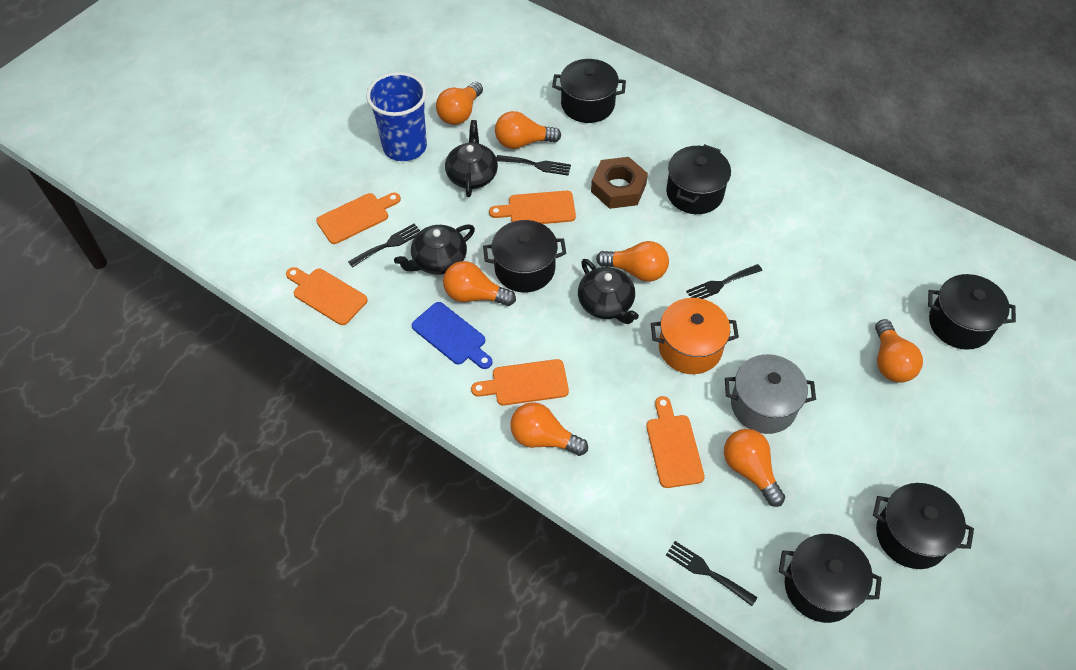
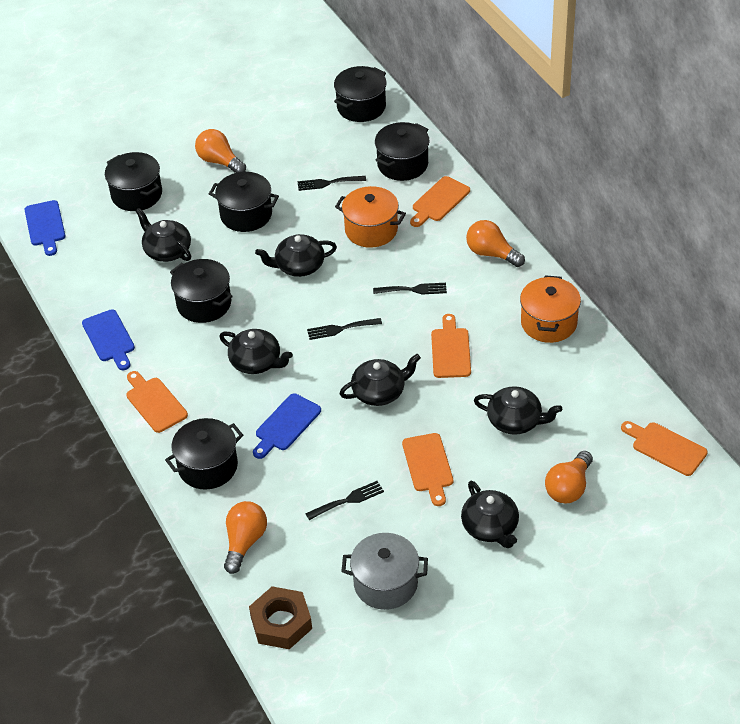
black teapot: [394,224,475,275] [445,120,498,197] [578,259,639,324] = 3 -> [136,208,191,262] [219,329,293,374] [255,234,337,277] [340,354,421,406] [461,481,519,548] [474,386,562,435] = 6
blue cup: [366,72,427,161] = 1 -> none = 0
blue cutting board: [412,302,493,369] = 1 -> [25,200,65,256] [82,309,135,370] [253,393,321,459] = 3
orange light bulb: [436,82,483,125] [443,261,516,306] [495,111,561,149] [510,402,588,456] [596,241,669,282] [724,429,785,507] [875,319,923,383] = 7 -> [195,129,246,173] [224,501,267,574] [466,220,525,267] [545,451,593,503] = 4
orange pot: [651,298,739,374] = 1 -> [335,186,406,248] [520,275,581,343] = 2

